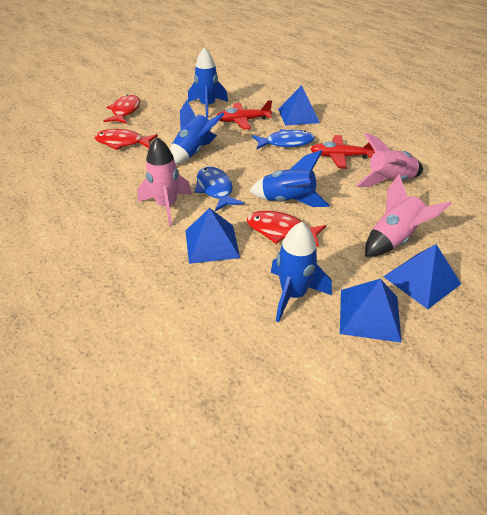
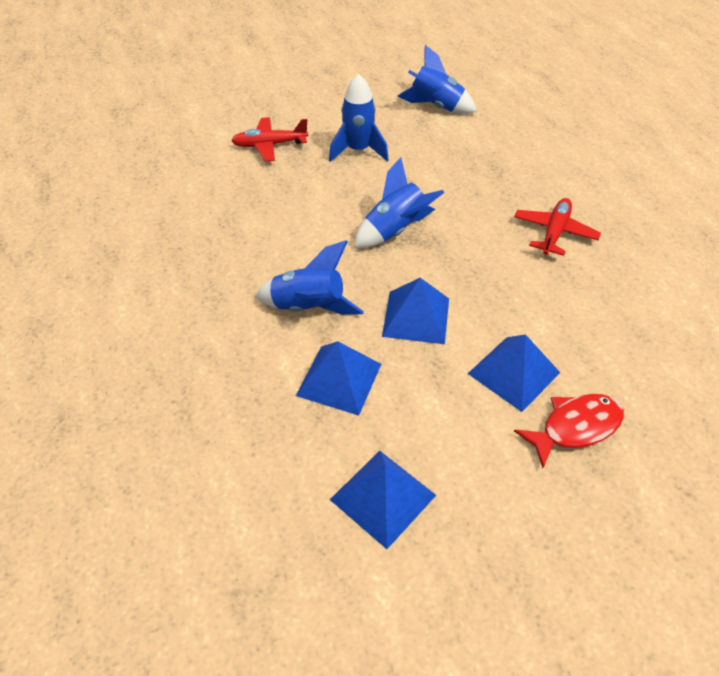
blue fish: [194,167,244,211] [252,129,315,149] = 2 -> none = 0
pink rocket: [137,137,192,226] [356,133,423,187] [365,174,452,256] = 3 -> none = 0
red fish: [94,129,158,150] [104,94,140,124] [247,211,326,247] = 3 -> [514,394,624,468] = 1

